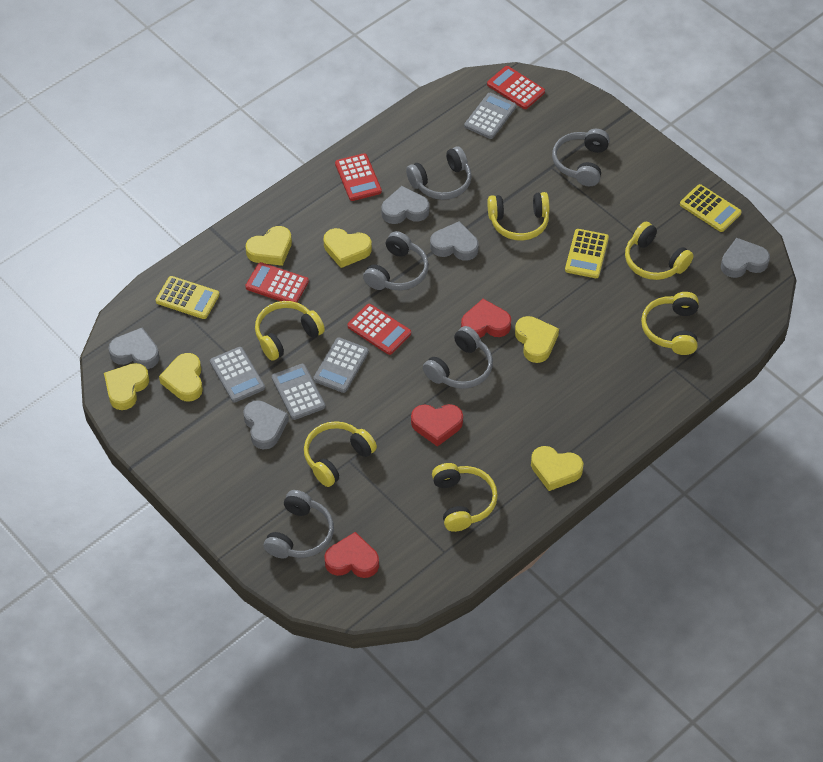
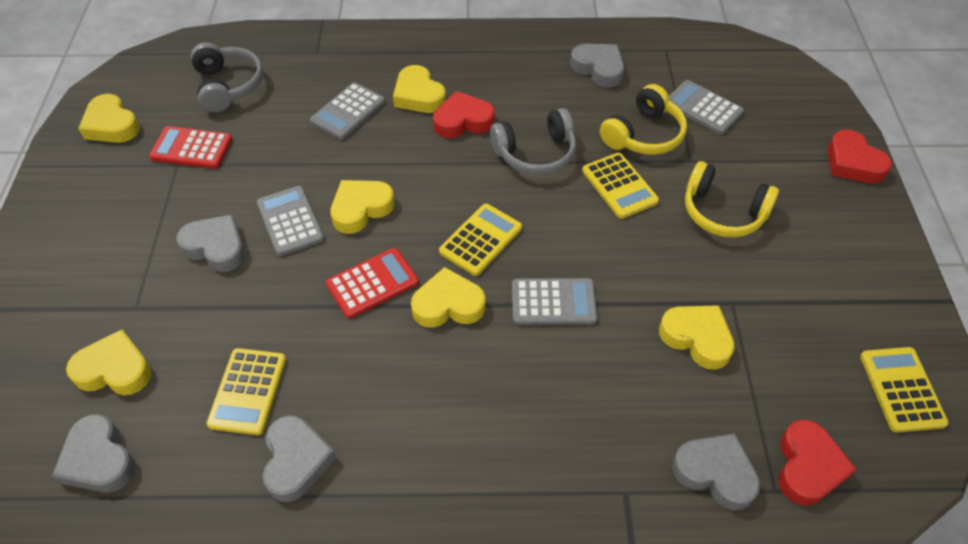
grey headphones: [264,490,334,558] [363,231,429,290] [406,146,472,200] [423,326,493,389] [552,129,610,186] = 5 -> [191,42,263,112] [490,108,576,175] = 2
red calculator: [245,262,309,302] [335,153,382,201] [348,304,411,355] [487,66,545,109] = 4 -> [149,126,232,169] [326,248,419,318] = 2
yellow calculator: [156,276,219,319] [565,229,609,278] [680,184,742,232] = 3 -> [206,348,286,435] [439,204,522,276] [582,153,659,219] [860,347,949,433] = 4
yellow headphones: [255,301,325,361] [304,421,377,487] [432,463,498,532] [487,192,550,241] [625,222,693,280] [641,292,699,355] = 6 -> [600,84,687,155] [685,161,779,237] = 2

